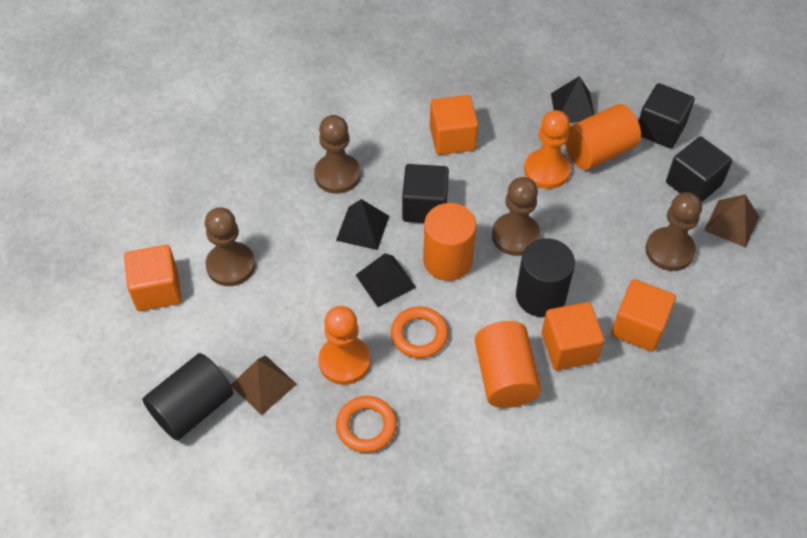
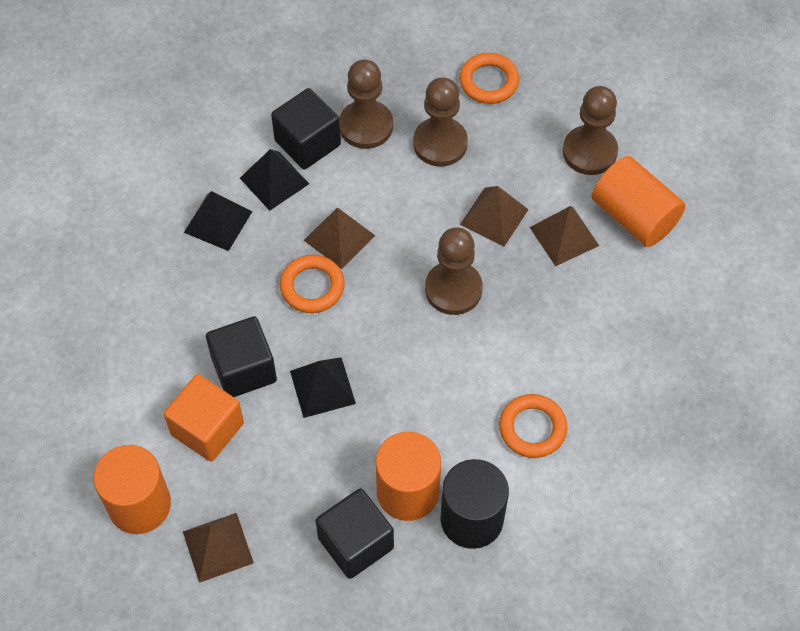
black cylinder: [142,353,234,441] [516,238,575,317] = 2 -> [440,459,509,549] = 1
brown pyramid: [231,355,297,415] [704,194,759,248] = 2 -> [183,513,254,583] [304,207,375,269] [460,186,529,247] [530,206,599,266] = 4
orange cube: [124,245,182,311] [430,95,478,155] [542,302,604,370] [611,279,676,352] = 4 -> [164,374,244,462] = 1
orange pawn: [318,306,370,385] [524,110,571,189] = 2 -> none = 0
orange ring: [336,396,397,453] [391,307,448,358] = 2 -> [280,255,345,313] [459,53,519,104] [499,394,567,458] = 3

